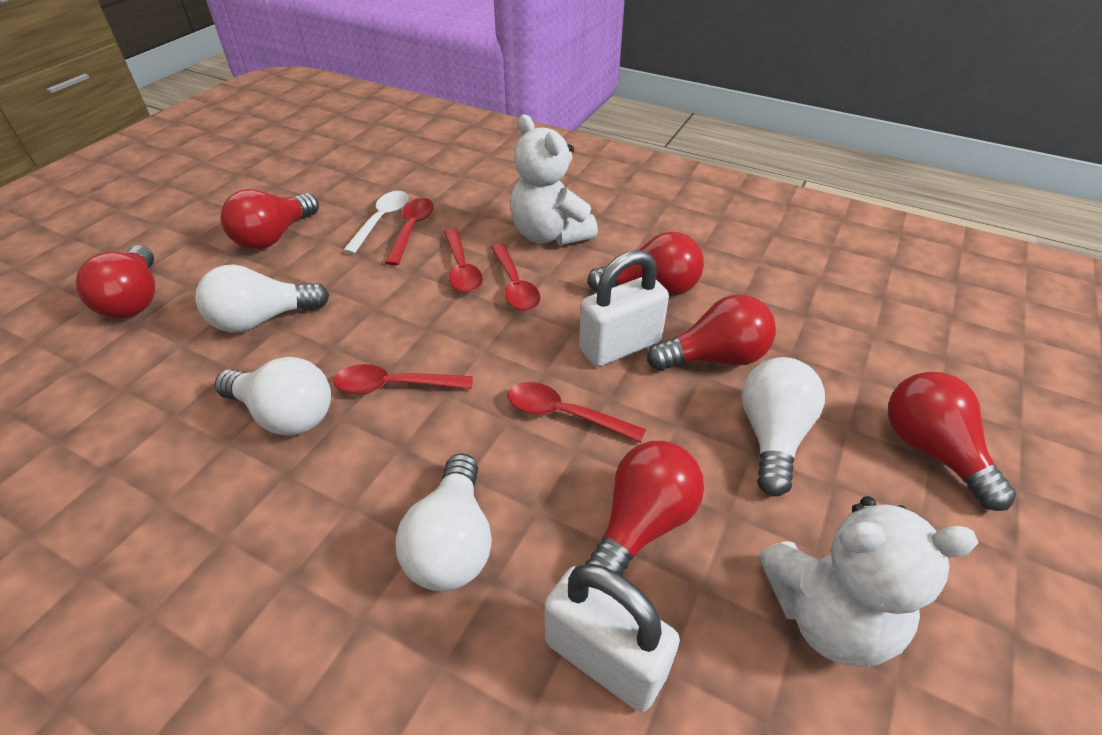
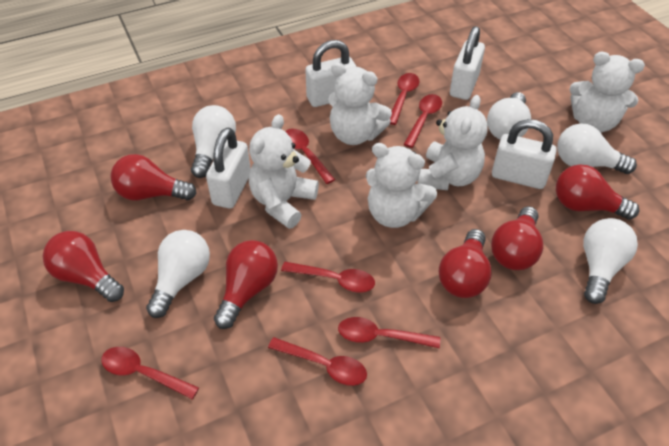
red spoon: [333,364,473,394] [385,198,434,266] [444,228,483,293] [491,243,540,311] [508,382,646,443] = 5 -> [101,347,199,399] [268,337,367,386] [281,262,375,293] [285,129,335,184] [338,317,440,348] [390,73,420,125] [403,94,442,148] = 7
white light bulb: [195,265,329,332] [215,357,331,436] [396,453,492,591] [742,357,825,496] = 4 -> [146,230,210,318] [191,105,236,178] [487,92,531,139] [557,124,637,174] [583,218,638,304] = 5
white padlock: [545,563,680,712] [579,250,669,367] = 2 -> [206,128,251,209] [305,40,356,107] [450,26,485,100] [492,119,557,189] = 4
white spoon: [343,191,408,254] = 1 -> none = 0
white teddy bear: [510,114,598,246] [759,496,978,667] = 2 -> [249,114,319,229] [328,63,392,145] [366,143,437,228] [418,95,488,190] [569,52,645,133] = 5

